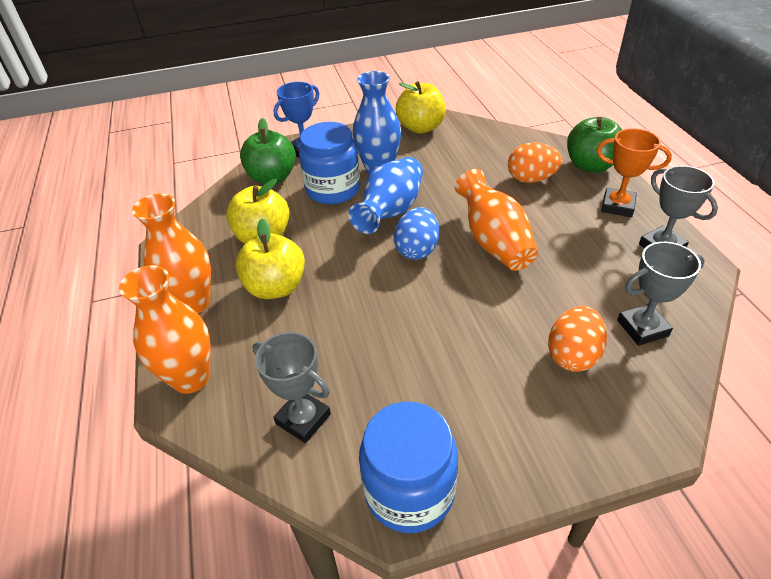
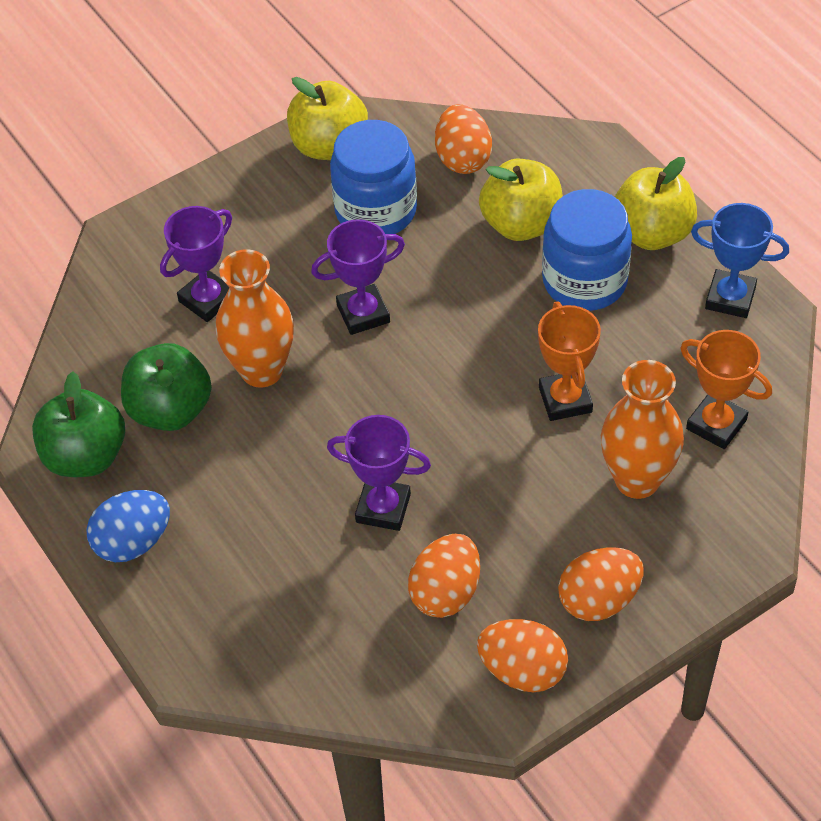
blue vase: [349,157,423,234] [353,71,401,176] = 2 -> none = 0
grey trophy: [252,332,331,443] [617,242,705,346] [639,166,718,248] = 3 -> none = 0
orange egg: [508,142,562,183] [548,306,607,372] = 2 -> [408,534,480,618] [435,104,492,174] [477,619,568,692] [558,547,644,621] = 4
orange trophy: [596,128,672,217] = 1 -> [538,302,601,421] [680,330,772,449] = 2
orange vase: [119,265,210,394] [132,194,211,313] [455,169,538,271] = 3 -> [216,249,294,388] [601,360,684,499] = 2
purple trophy: none = 0 -> [160,206,232,322] [311,219,405,335] [327,415,431,531] = 3

